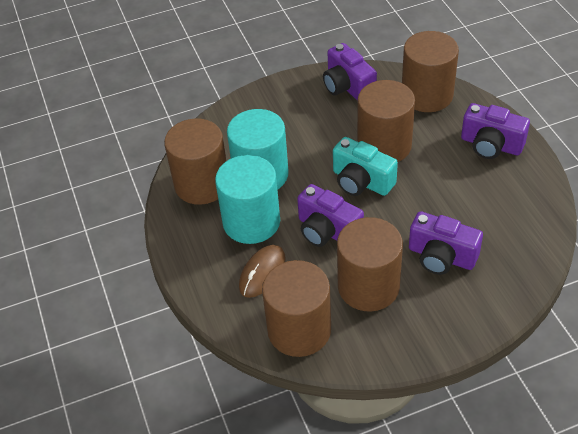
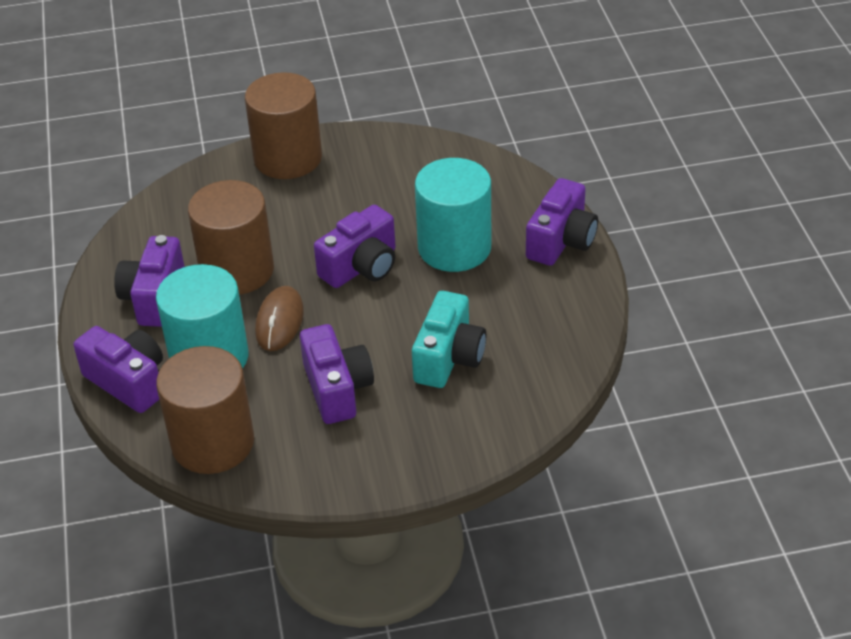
brown cylinder: [164,118,227,205] [262,260,331,357] [337,217,403,312] [357,80,415,162] [402,31,459,112] = 5 -> [156,346,254,474] [188,180,274,295] [245,72,322,179] = 3
purple camera: [297,184,364,247] [323,43,377,101] [409,211,483,275] [461,103,530,159] = 4 -> [73,326,163,413] [114,235,185,327] [300,324,374,424] [314,205,396,288] [526,178,598,266] = 5

